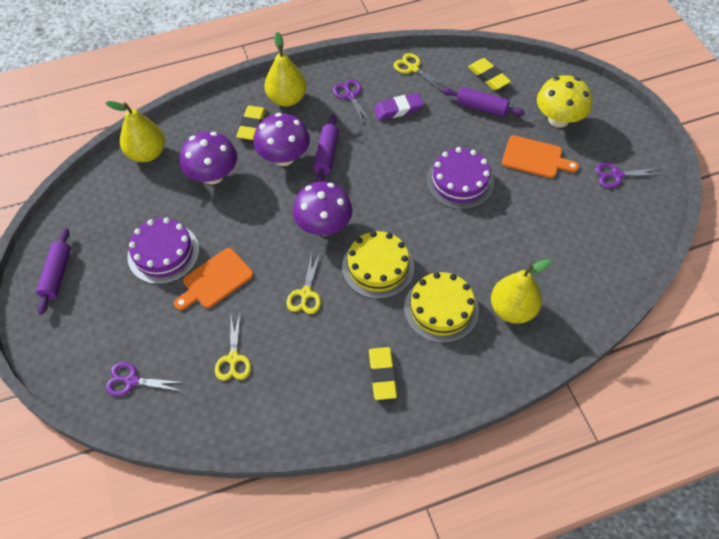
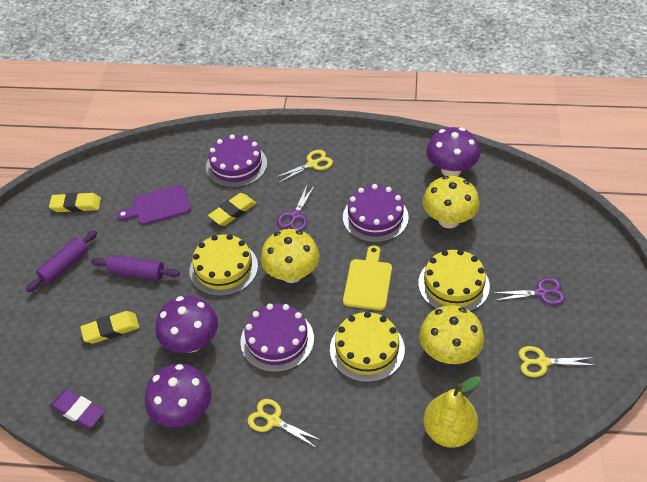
orange cutting board: [174,248,253,310] [502,135,579,178] = 2 -> none = 0
purple cake: [127,217,199,284] [426,147,494,209] = 2 -> [206,134,267,188] [240,304,314,372] [343,184,409,243] = 3
purple cutting board: none = 0 -> [117,185,191,225] = 1
purple rolling pin: [36,228,71,315] [313,115,339,182] [442,87,525,117] = 3 -> [26,230,97,292] [91,255,180,280] = 2
purple scissors: [106,362,185,396] [333,79,371,125] [595,163,662,188] = 3 -> [277,185,315,231] [493,278,565,305] = 2
yellow cake: [342,231,414,299] [404,272,479,343] = 2 -> [189,234,258,296] [330,311,405,382] [418,249,490,311] = 3
yellow cutting board: none = 0 -> [343,245,392,310] = 1
yellow mushroom: [537,75,592,128] = 1 -> [260,229,319,283] [419,305,484,364] [423,176,479,228] = 3
yellow pear: [106,101,165,162] [265,32,307,107] [491,259,551,324] = 3 -> [423,376,481,448] = 1

